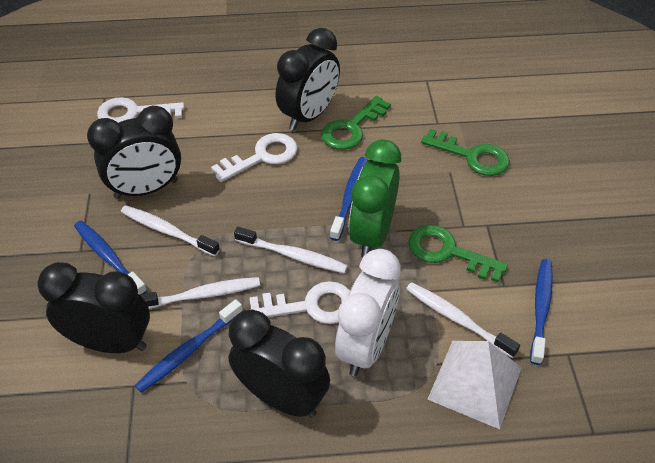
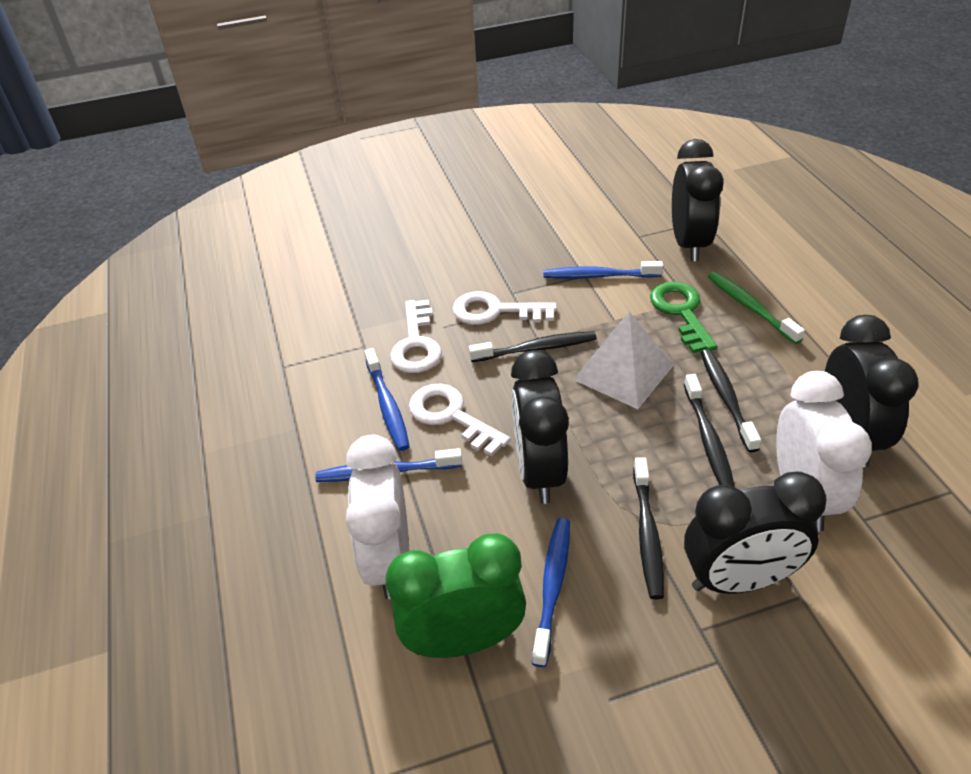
black toothbrush: none = 0 -> [469,331,597,362] [633,457,664,599] [684,374,735,488] [701,349,761,453] = 4
green key: [321,96,391,150] [408,225,508,282] [421,129,510,176] = 3 -> [650,282,717,353] = 1
green toothbrush: none = 0 -> [708,272,805,344] = 1
white clock: [335,249,401,376] = 1 -> [346,435,409,599] [776,371,872,531] = 2
white toothbrush: [121,205,220,256] [140,277,260,309] [234,227,348,273] [406,282,520,358] = 4 -> none = 0

